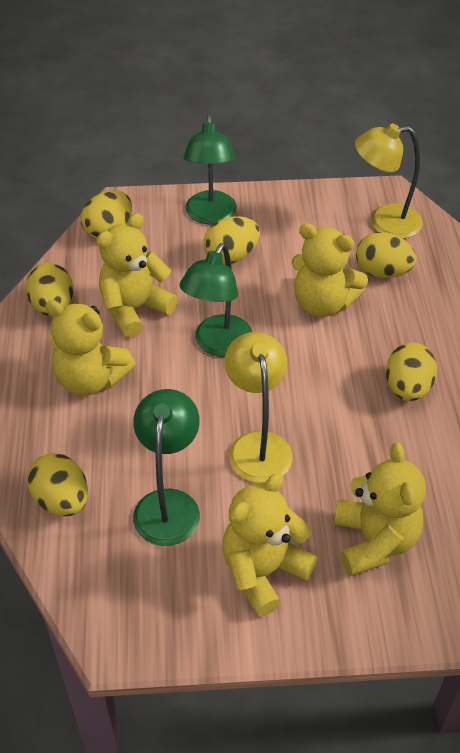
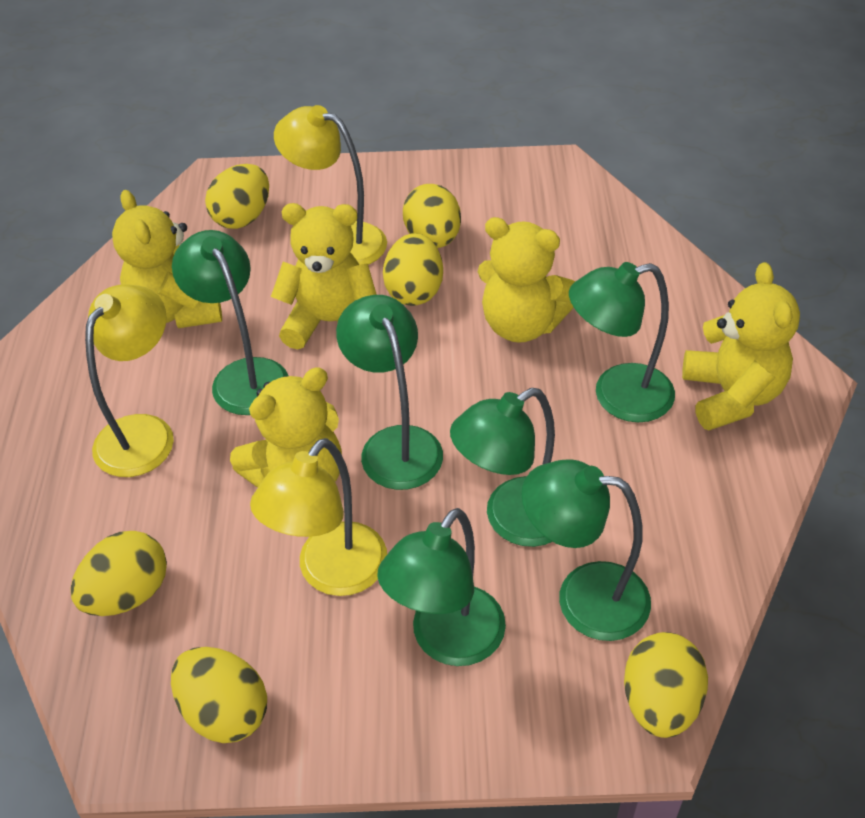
green lamp: [133,389,200,546] [179,243,252,357] [183,115,237,225] = 3 -> [172,230,288,415] [336,295,443,490] [377,508,506,666] [450,388,555,547] [522,459,651,641] [569,262,675,422] = 6
yellow lamp: [224,332,293,483] [355,124,423,239] = 2 -> [85,284,174,477] [250,438,387,596] [274,105,387,265] = 3

